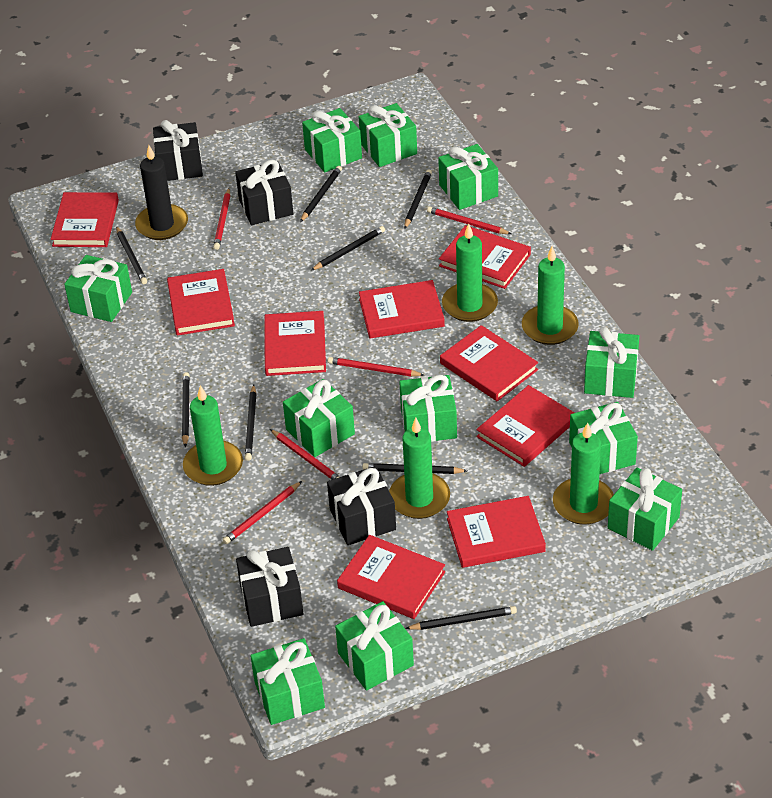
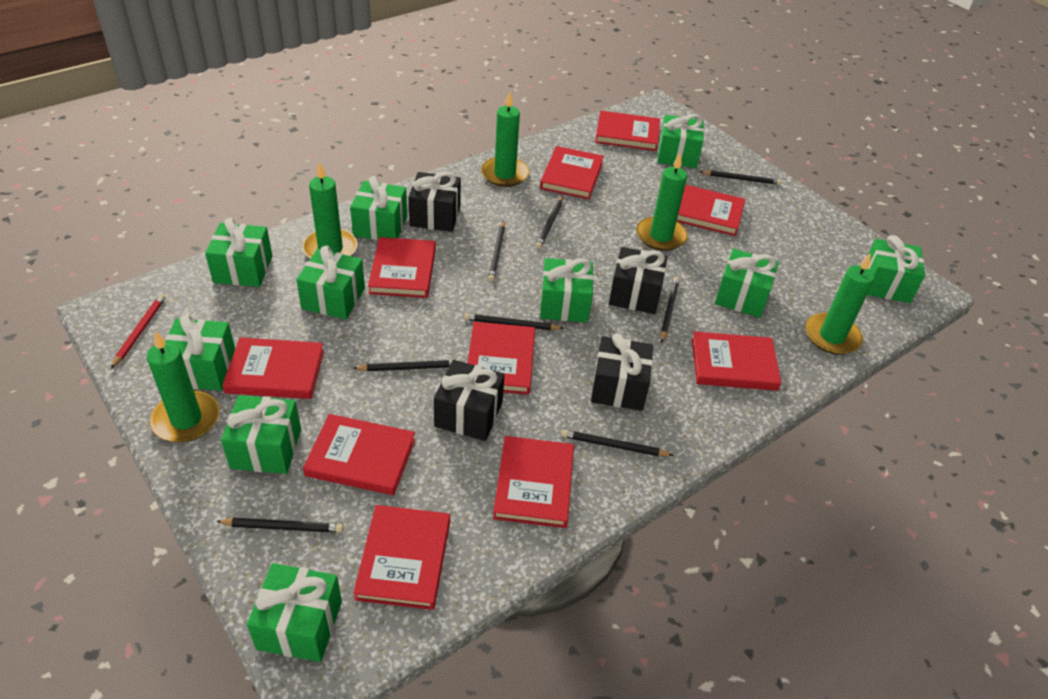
black candle: [135,145,188,240] = 1 -> none = 0
green gift: [64,255,132,322] [250,638,325,725] [283,379,355,457] [302,108,362,172] [335,601,414,691] [359,103,417,167] [399,375,457,442] [438,144,498,210] [569,402,638,474] [584,327,639,398] [608,468,682,551] = 11 -> [165,314,235,391] [205,218,273,287] [221,395,301,474] [247,563,342,662] [296,246,365,319] [350,176,407,240] [540,258,594,322] [658,114,704,168] [715,249,779,318] [867,235,925,303] = 10
red book: [51,192,119,247] [167,269,235,336] [264,311,326,376] [337,535,445,619] [359,280,445,338] [439,225,531,289] [440,325,538,401] [447,496,546,568] [476,385,575,467] = 9 -> [222,337,324,399] [303,414,415,495] [353,505,450,610] [368,237,436,298] [467,322,535,395] [493,436,574,528] [540,146,604,199] [595,111,660,151] [677,185,745,236] [692,331,781,391] = 10
red pencil: [213,188,230,250] [223,481,302,544] [270,429,340,480] [328,357,424,376] [427,206,511,234] = 5 -> [111,294,166,369] = 1

